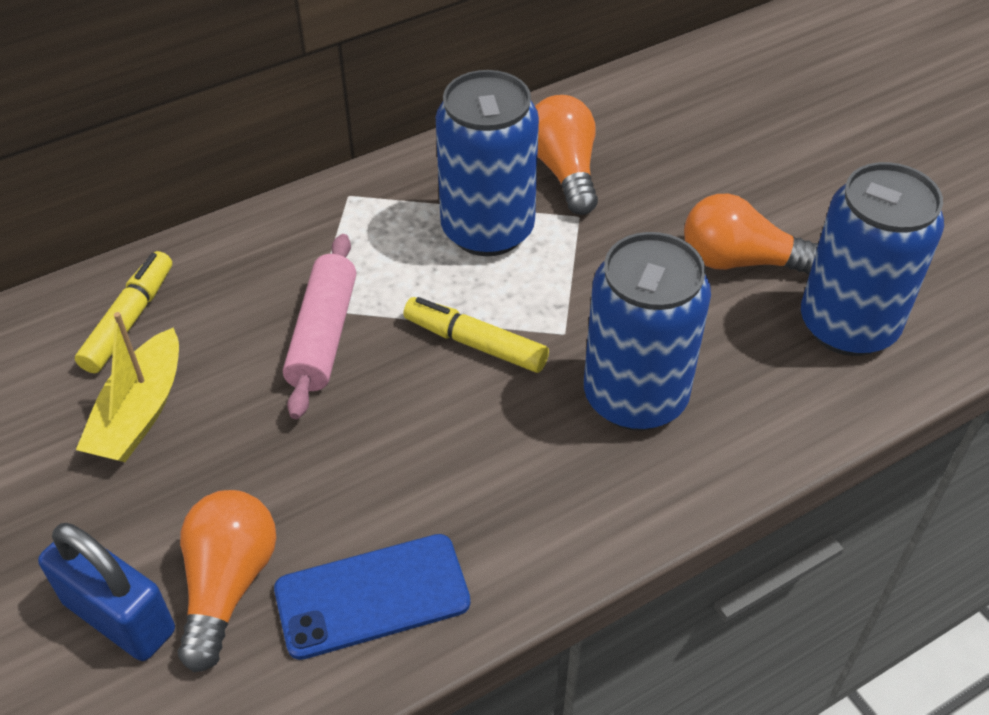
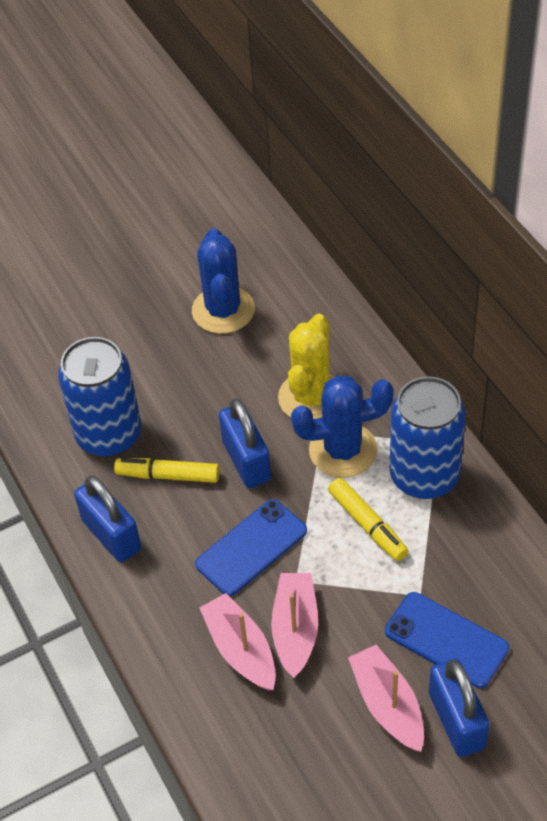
blue cactus: none = 0 -> [192,228,255,334] [291,375,394,478] = 2
blue can: [436,70,539,256] [584,232,711,431] [801,162,944,356] = 3 -> [58,337,142,457] [390,377,466,499] = 2
blue padlock: [38,523,175,661] = 1 -> [74,475,141,562] [219,398,271,488] [429,658,490,757] = 3
blue phone: [274,534,470,660] = 1 -> [195,499,307,596] [385,592,509,688] = 2
orange light bulb: [178,490,276,672] [535,95,598,215] [684,194,818,274] = 3 -> none = 0
pink boat: none = 0 -> [200,593,276,690] [271,573,318,678] [348,645,424,752] = 3
pink rolling pin: [283,234,356,419] = 1 -> none = 0
yellow boat: [76,312,179,462] = 1 -> none = 0
yellow cactus: none = 0 -> [278,314,334,419] = 1

